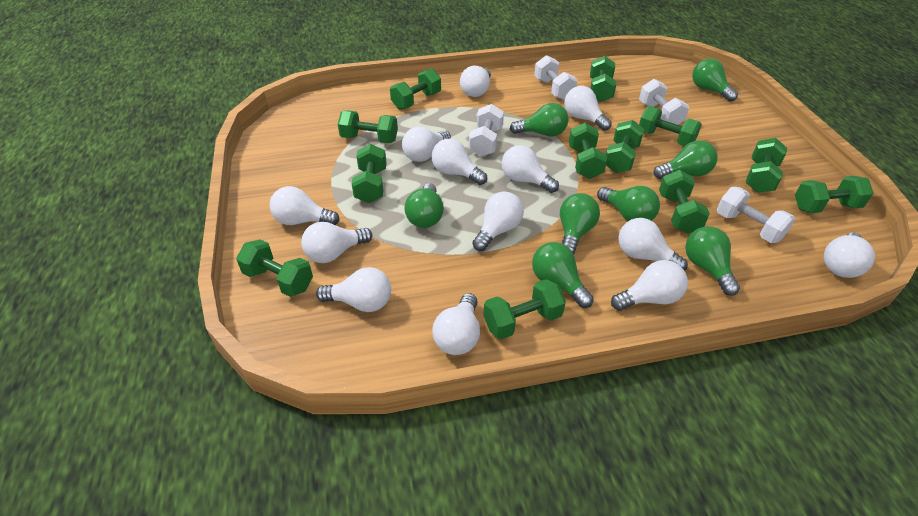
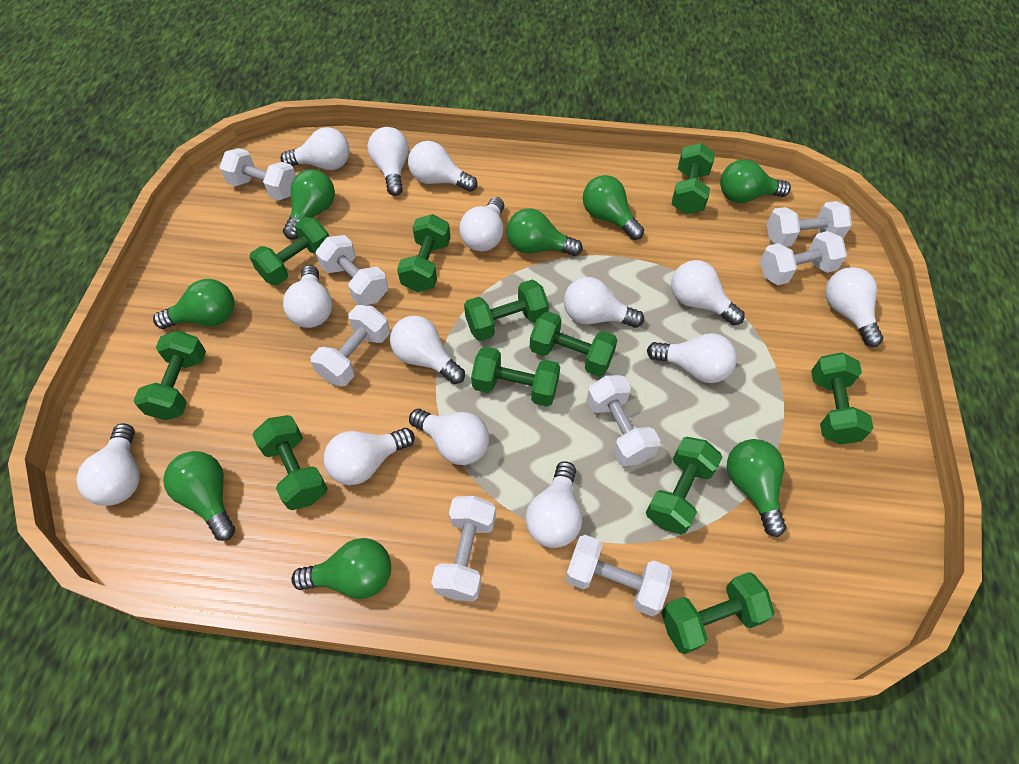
green dumbbell: [236,239,313,297] [338,111,398,143] [352,144,387,203] [390,68,441,110] [484,279,566,339] [569,123,607,179] [590,56,616,102] [606,120,644,173] [639,106,702,146] [659,170,710,233] [746,138,787,193] [795,176,874,213] = 12 -> [133,330,206,420] [250,217,329,285] [252,415,328,510] [397,214,451,292] [464,280,549,341] [471,347,560,407] [530,311,617,377] [646,437,722,535] [661,572,775,654] [671,143,715,214] [811,352,873,444] = 11
white dumbbell: [469,104,504,157] [534,55,578,100] [639,79,689,125] [717,187,795,243] = 4 -> [219,148,296,200] [311,305,390,386] [316,235,388,305] [431,496,496,602] [565,535,672,616] [586,375,661,466] [760,231,847,285] [767,201,852,247] = 8
white light bulb: [270,186,340,225] [301,222,372,263] [316,267,391,312] [402,127,451,162] [431,139,487,185] [432,293,480,355] [460,66,491,97] [472,191,524,251] [502,145,559,193] [564,86,612,131] [611,260,688,311] [618,218,688,271] [824,232,875,278] = 13 -> [76,423,140,506] [281,127,350,170] [283,265,332,328] [324,428,415,485] [368,127,409,196] [390,316,465,384] [408,141,477,192] [409,409,489,465] [459,197,504,252] [525,461,582,548] [564,277,644,328] [647,333,737,383] [671,260,745,325] [825,267,883,347] = 14

